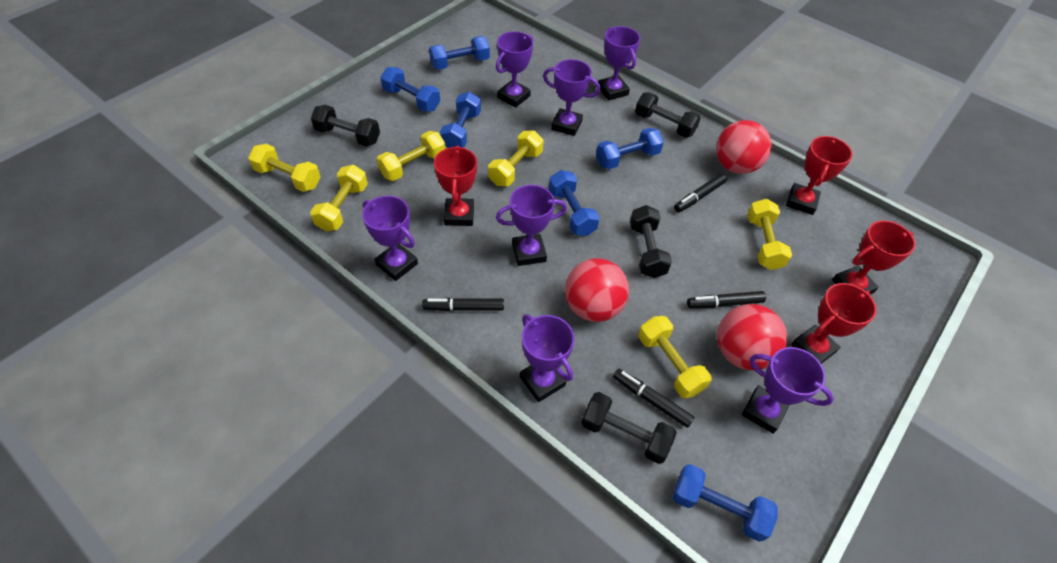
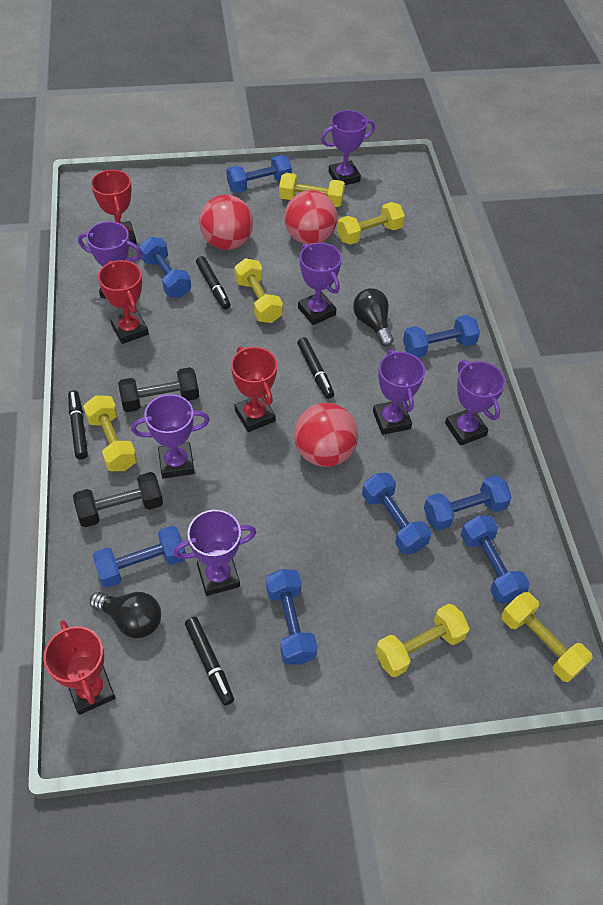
black dumbbell: [311,105,380,147] [581,392,677,464] [630,205,672,278] [635,92,701,138] = 4 -> [73,472,163,527] [118,367,199,412] = 2
black light bulb: none = 0 -> [90,592,161,638] [353,288,394,346] = 2
blue dumbbell: [380,67,440,112] [429,36,490,70] [440,92,481,148] [549,170,600,236] [596,128,664,169] [672,464,777,542] = 6 -> [92,526,186,588] [139,237,191,298] [226,155,292,193] [266,569,318,665] [362,473,431,555] [403,315,480,358] [424,475,512,531] [461,516,530,603] = 8

